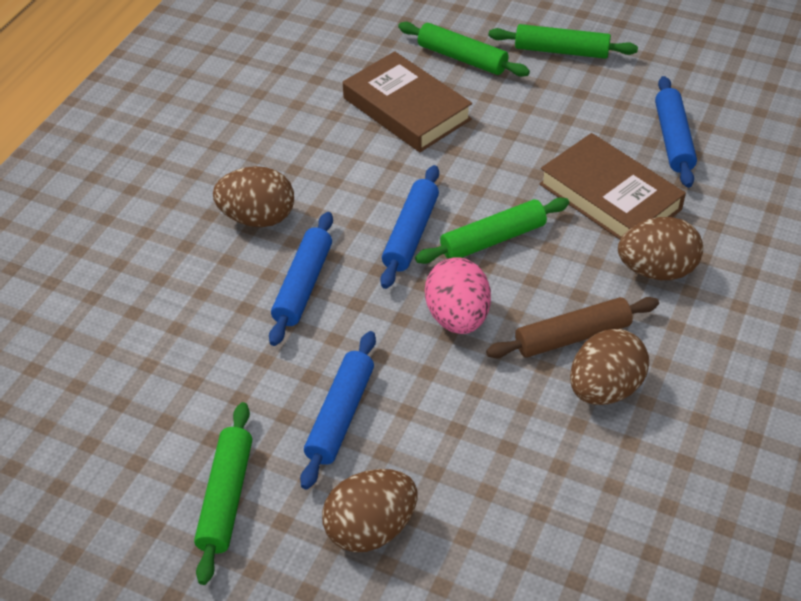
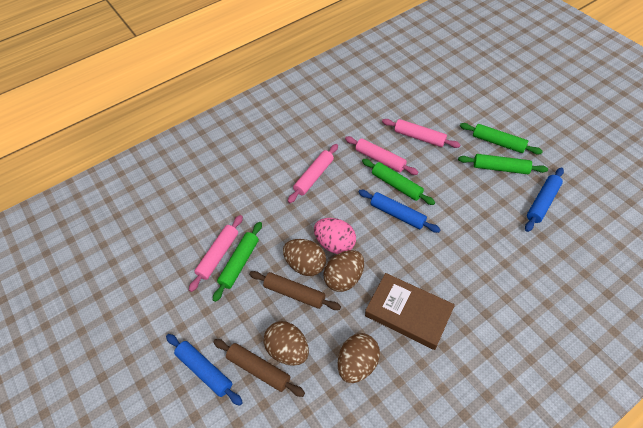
blue rolling pin: [269,212,333,346] [300,331,376,490] [380,165,439,289] [655,76,697,188] = 4 -> [166,334,243,406] [358,190,441,233] [525,167,564,232] = 3
brown book: [343,51,472,152] [539,133,686,240] = 2 -> [365,273,455,350] = 1
brown rolling pin: [486,297,659,358] = 1 -> [213,339,305,397] [249,271,341,310] = 2
pink rolling pin: none = 0 -> [189,215,243,292] [288,144,338,203] [345,136,418,175] [382,119,461,148] = 4

